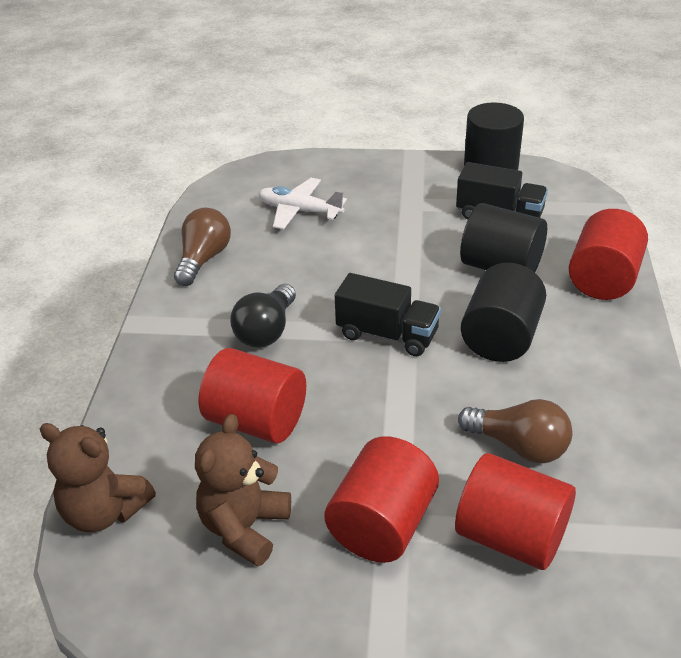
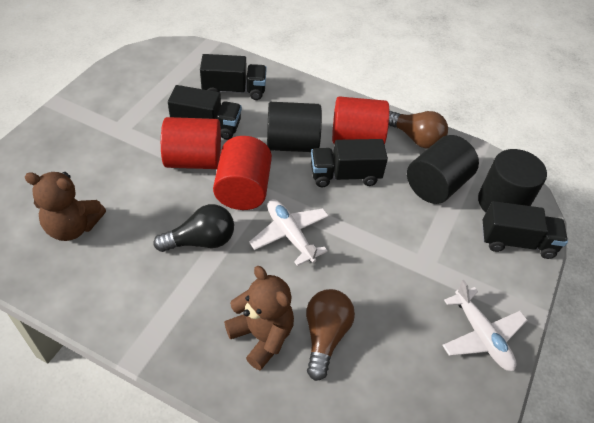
black truck: [335,273,441,356] [456,162,548,219] = 2 -> [168,85,242,140] [200,54,266,100] [311,139,388,187] [482,201,568,259] = 4
red cylinder: [199,348,306,444] [324,436,439,563] [455,453,576,570] [568,209,648,300] = 4 -> [161,117,221,169] [213,136,272,210] [332,96,389,145] = 3
white plane: [258,178,347,229] = 1 -> [249,199,329,266] [442,280,527,371] = 2

